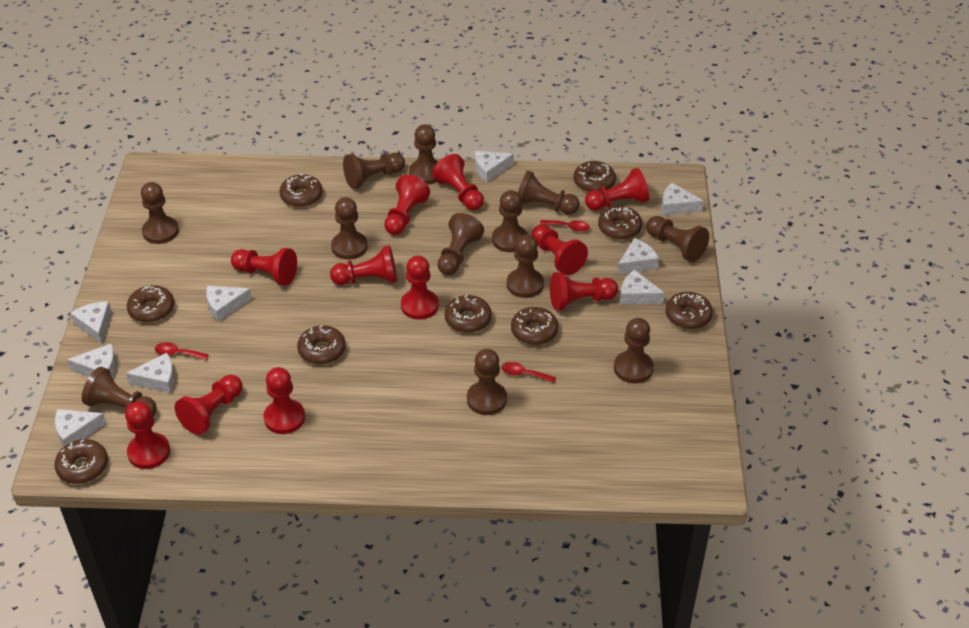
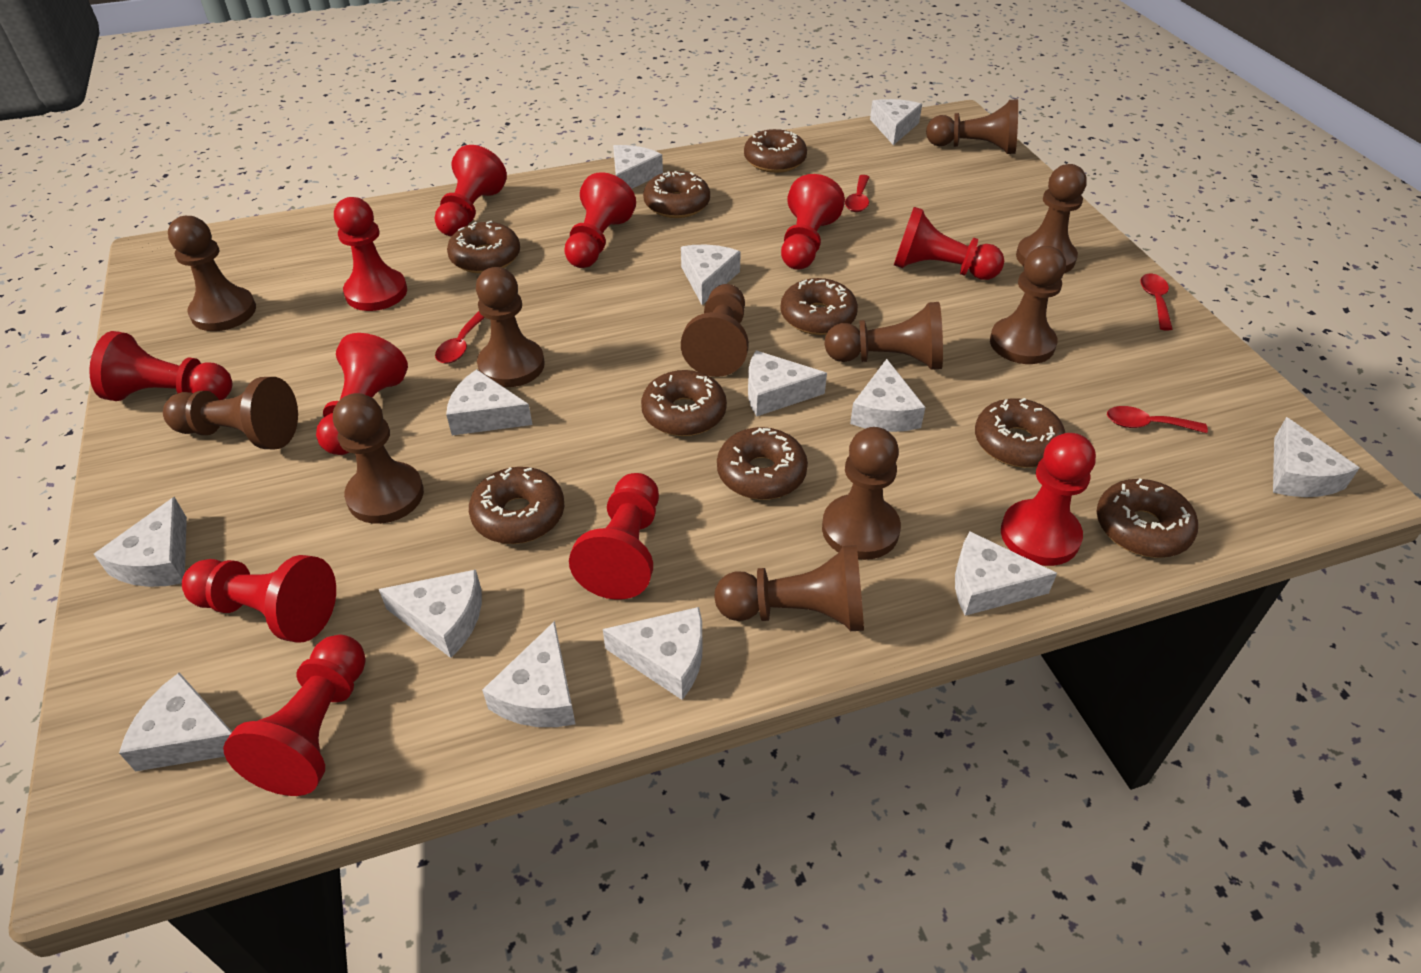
brown pawn: [82,367,157,416] [141,182,179,244] [331,197,368,260] [343,153,405,189] [409,125,438,185] [437,213,484,275] [467,349,507,415] [492,190,528,252] [507,235,544,298] [518,171,580,215] [614,318,654,383] [646,216,709,262] = 12 -> [163,377,298,449] [168,216,256,331] [333,393,424,524] [476,267,545,387] [681,284,749,377] [714,545,864,631] [822,427,901,560] [824,302,943,370] [926,99,1018,154] [990,246,1066,364] [1016,164,1087,273] = 11
red spoon: [155,342,209,360] [501,362,556,383] [540,220,590,232] = 3 -> [435,311,485,364] [845,175,870,212] [1107,406,1208,433] [1140,273,1173,331] = 4
white cheese: [55,409,106,446] [67,344,117,378] [70,301,112,344] [126,353,175,393] [206,286,252,322] [475,151,514,182] [617,238,659,274] [620,270,665,305] [662,183,704,215] = 9 -> [94,497,187,587] [119,672,232,772] [379,570,482,658] [446,369,532,435] [482,621,575,727] [603,607,702,700] [613,145,663,189] [681,245,741,305] [748,351,827,417] [850,359,925,432] [870,99,922,145] [955,531,1057,616] [1273,417,1359,497] = 13

